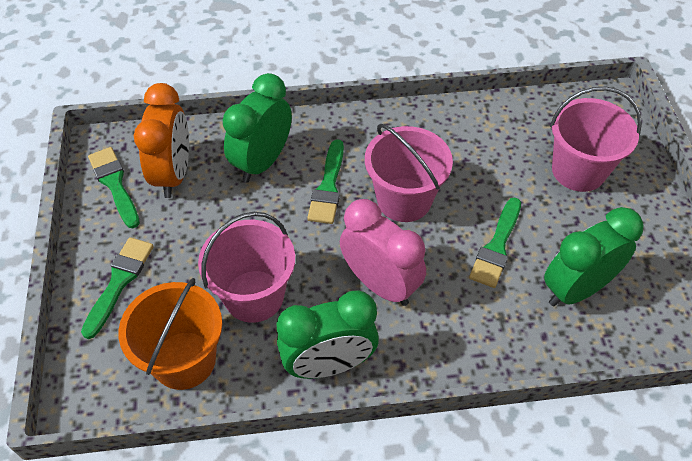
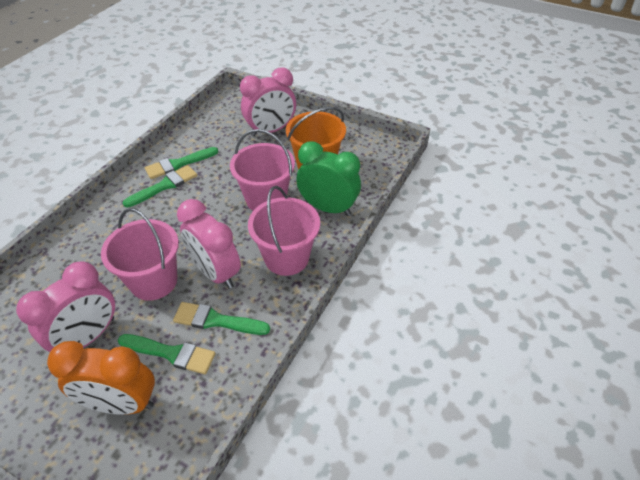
green clock: [223,73,292,183] [276,291,379,379] [544,207,643,307] = 3 -> [296,141,361,216] = 1
pink clock: [340,199,426,306] = 1 -> [16,261,115,352] [177,199,241,289] [240,67,296,137] = 3

